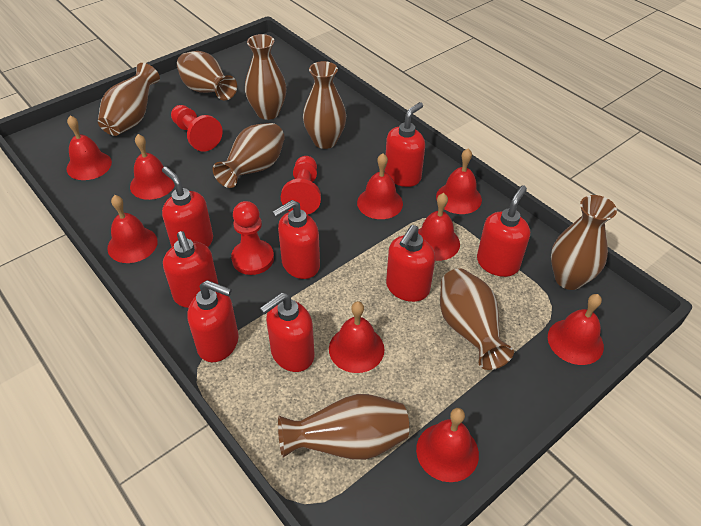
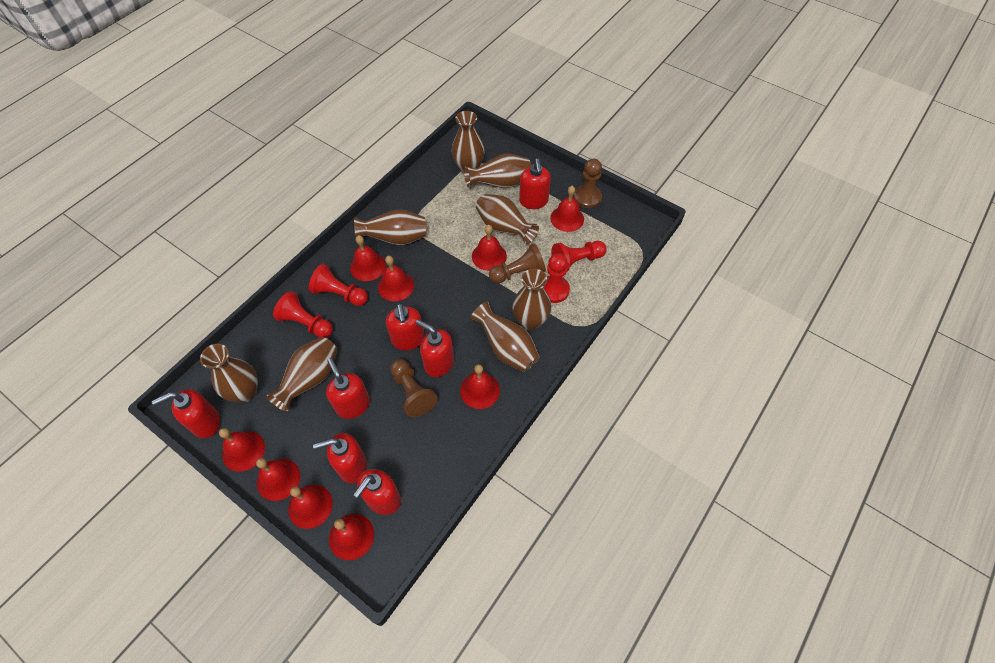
brown pawn: none = 0 -> [390,359,438,417] [489,243,546,283] [574,159,602,208] = 3
red pawn: [171,105,223,152] [231,201,274,275] [281,156,321,215] = 3 -> [273,291,333,338] [309,264,368,306] [543,253,570,303] [551,241,607,272] = 4
red soap dispenser: [162,167,213,247] [163,231,218,308] [188,280,238,362] [260,292,314,372] [272,200,320,279] [385,102,425,187] [386,225,435,302] [477,185,530,277] = 8 -> [152,389,220,438] [313,433,367,483] [326,358,370,419] [353,469,401,515] [386,303,425,350] [416,320,454,377] [519,159,551,209] = 7

